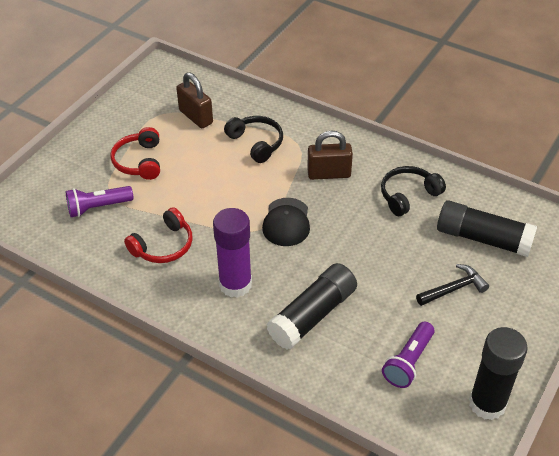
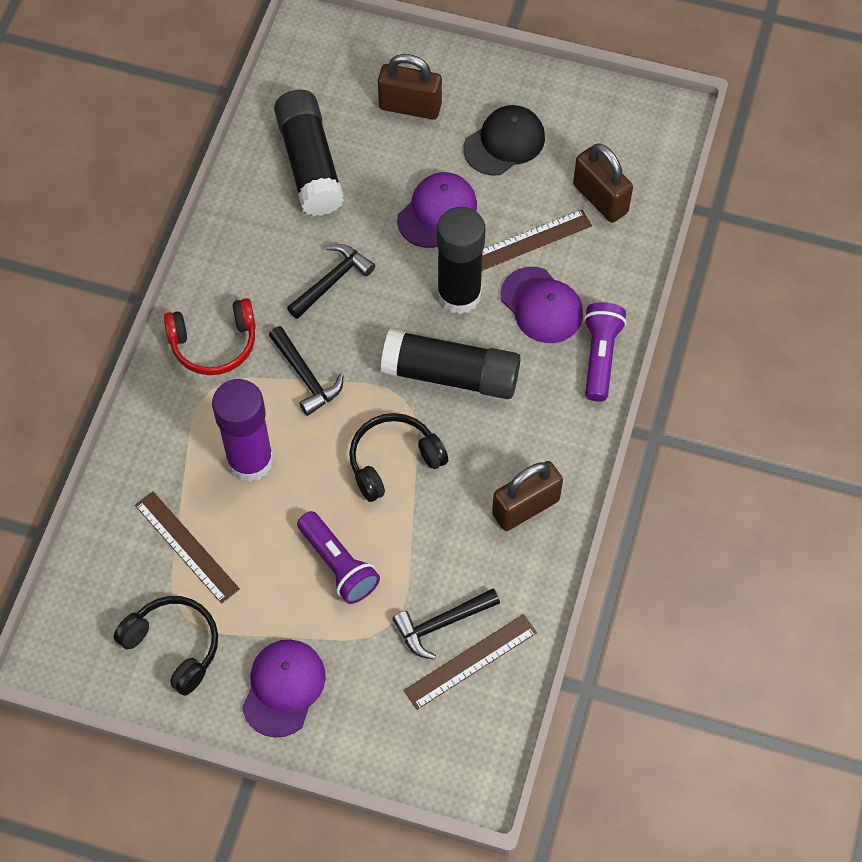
black hammer: [416,264,489,306] = 1 -> [269,326,344,416] [287,244,375,319] [392,588,500,659] = 3
brown padlock: [176,72,213,128] [307,131,353,180] = 2 -> [378,54,442,120] [492,461,563,531] [573,143,633,223] = 3
brown ruler: none = 0 -> [135,491,240,604] [404,614,537,710] [482,209,592,271] = 3
purple cap: none = 0 -> [242,639,326,738] [397,172,477,248] [500,267,583,343] = 3
red headphones: [110,127,160,180] [124,207,193,263] = 2 -> [164,298,256,375] = 1

